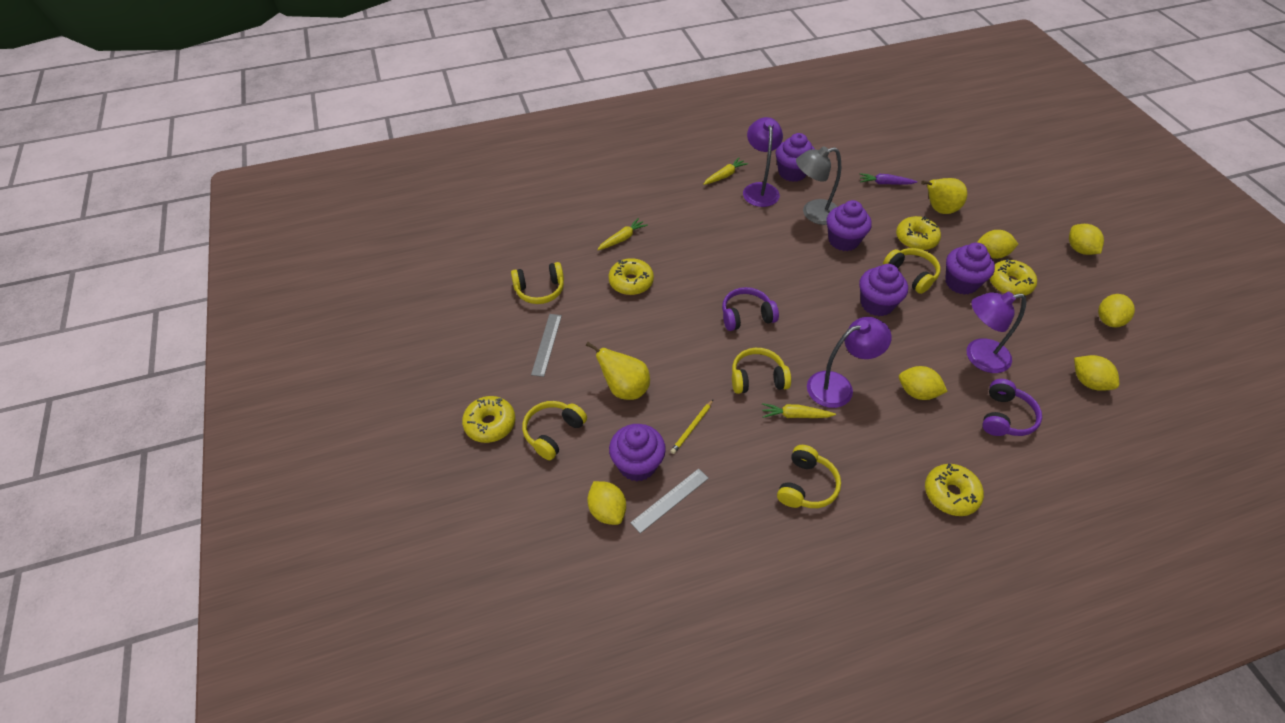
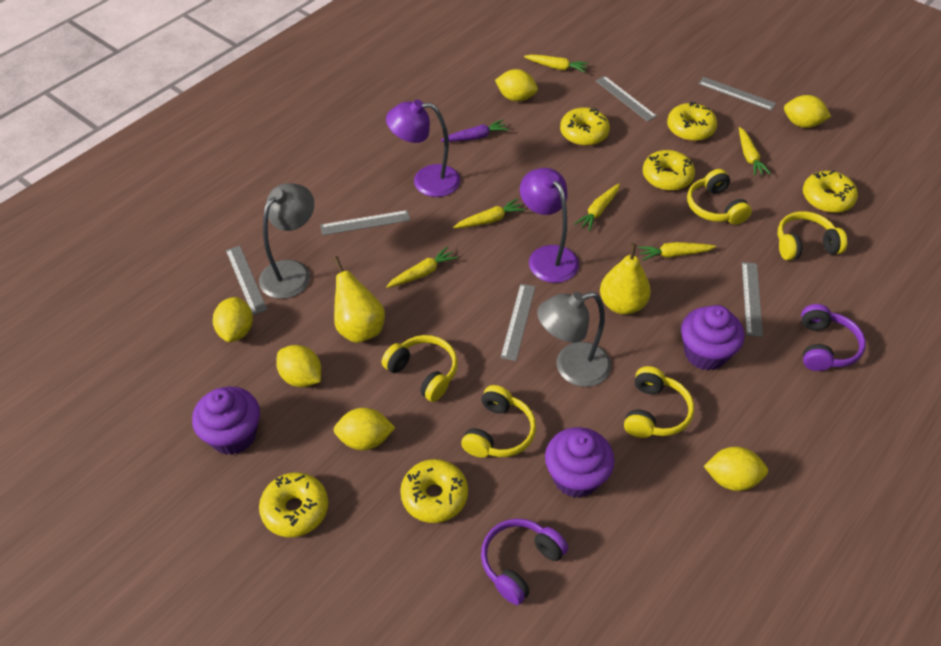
grey lamp: [796,146,841,225] = 1 -> [259,183,314,299] [537,292,611,387] = 2
grey ruler: [531,314,562,377] [630,468,709,534] = 2 -> [226,246,268,315] [320,210,410,236] [500,284,535,361] [595,76,657,122] [698,77,776,111] [742,262,763,337] = 6
purple cupcake: [609,424,666,482] [776,133,815,182] [827,200,872,251] [859,264,908,316] [945,243,995,295] = 5 -> [192,387,260,455] [545,427,614,498] [681,305,744,370] = 3
purple lamp: [743,117,783,207] [807,317,892,408] [967,292,1026,373] = 3 -> [386,100,461,197] [520,168,579,283] = 2
yellow carrot: [597,218,648,250] [703,158,748,185] [762,403,836,418] = 3 -> [386,247,458,288] [453,199,525,228] [524,55,589,72] [574,184,620,231] [638,242,716,261] [739,127,771,176] = 6
yellow donut: [462,396,515,443] [609,258,654,295] [896,216,941,250] [925,464,984,516] [990,259,1037,296] = 5 -> [259,472,328,537] [400,459,468,523] [560,107,610,146] [643,150,695,191] [667,101,717,141] [803,170,858,213] = 6
yellow pencil: [670,400,713,454] = 1 -> none = 0

